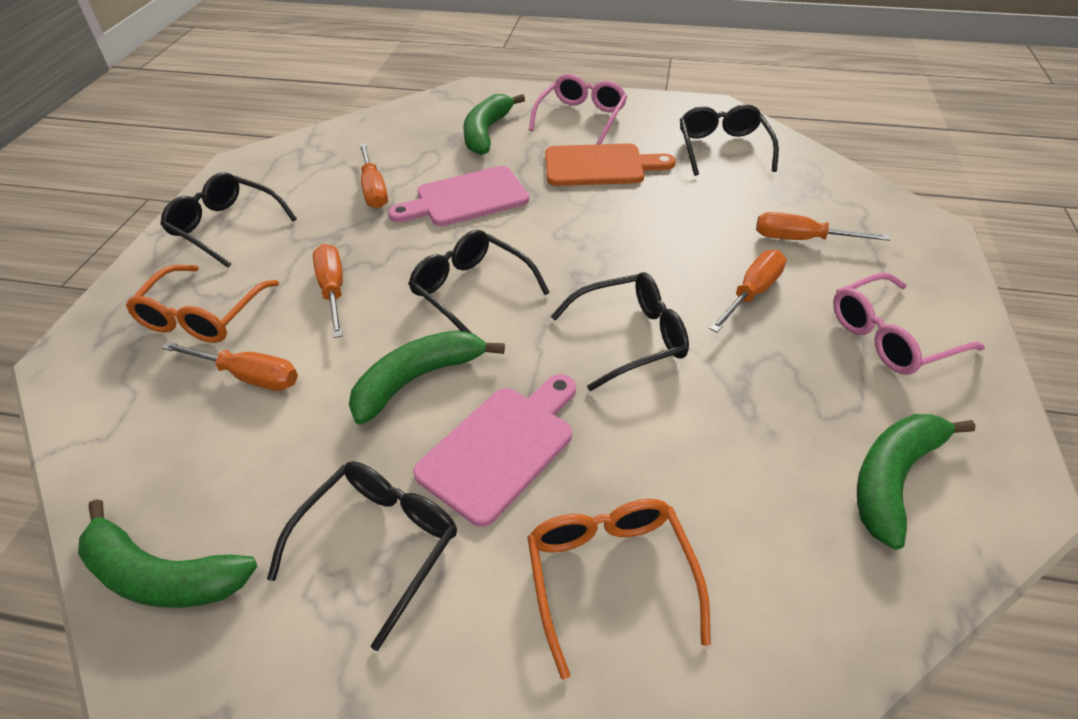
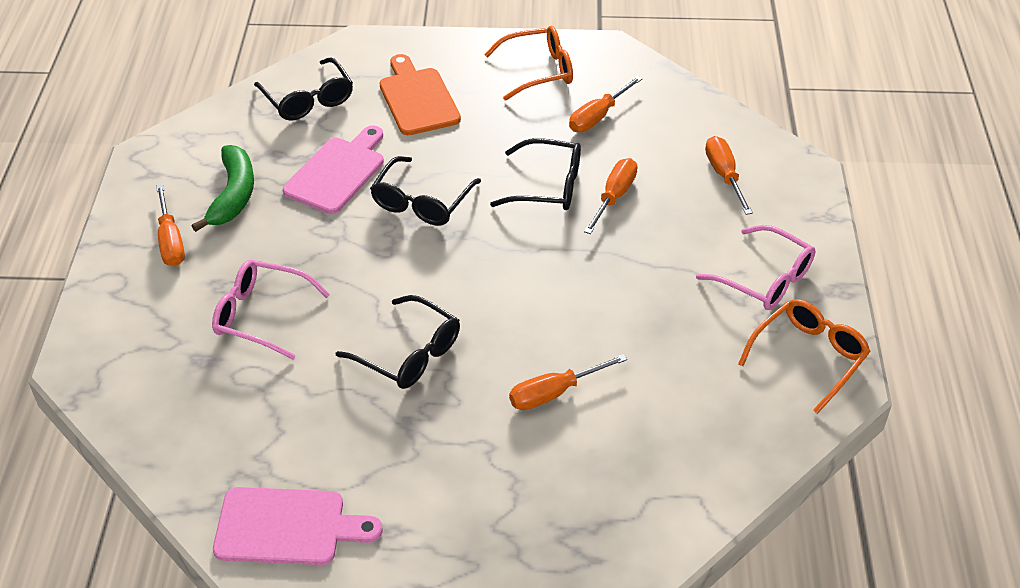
black glasses: [160,172,297,267] [267,461,457,651] [408,230,550,333] [551,272,689,391] [680,104,779,176] = 5 -> [254,57,353,120] [336,295,460,389] [370,156,481,226] [490,138,581,210] = 4
green banana: [78,499,257,608] [349,330,505,425] [463,94,525,155] [857,414,976,550] = 4 -> [191,145,254,232] = 1

